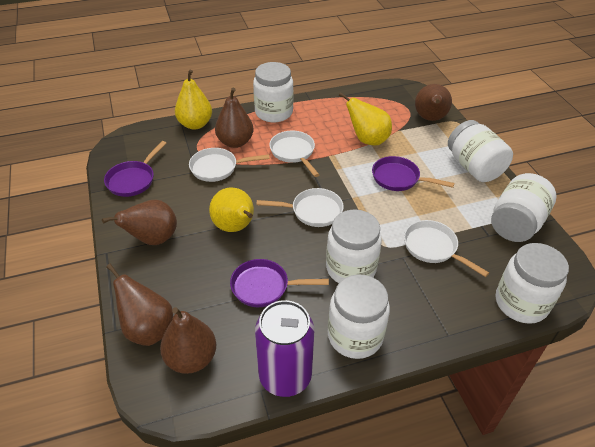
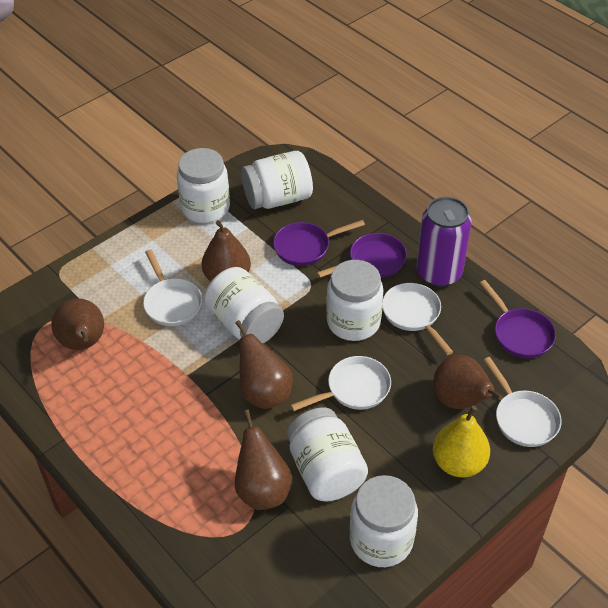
yellow pear: [175,70,212,130] [209,187,254,232] [339,92,392,146] = 3 -> [433,406,490,477] = 1

